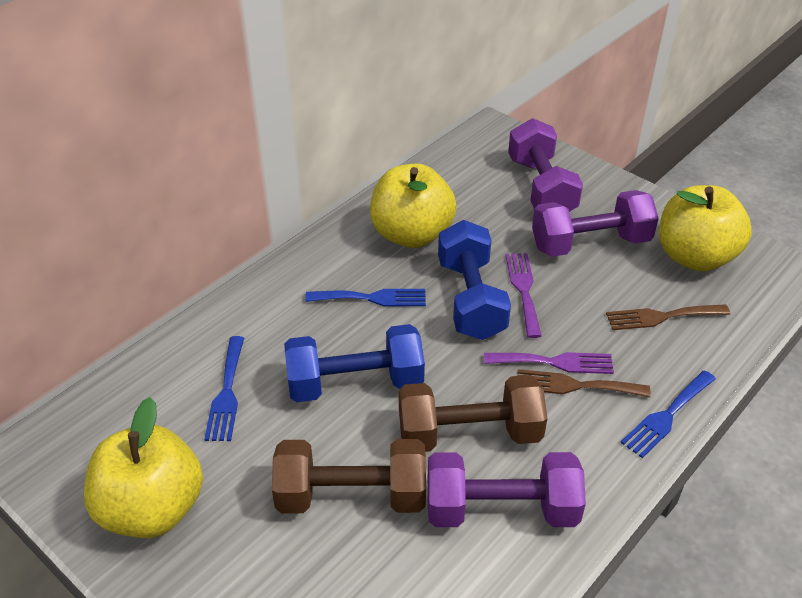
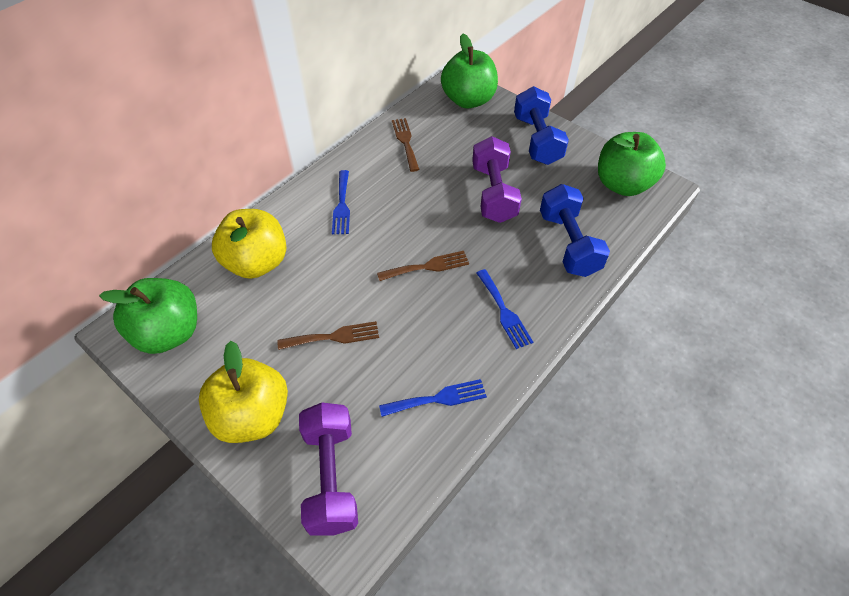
brown dumbbell: [272,439,426,514] [399,375,547,452] = 2 -> none = 0
brown fork: [517,369,650,397] [606,304,730,330] = 2 -> [277,321,379,350] [377,251,469,281] [392,118,420,172] = 3
green apple: none = 0 -> [99,278,197,354] [441,34,498,108] [598,132,666,196] = 3
purple dumbbell: [428,452,586,527] [508,118,583,212] [532,190,659,257] = 3 -> [299,403,358,535] [472,136,522,223] = 2
purple fork: [484,352,614,374] [505,253,541,338] = 2 -> none = 0
yellow apple: [84,397,203,538] [370,164,457,248] [659,185,752,271] = 3 -> [199,341,288,443] [212,209,286,279] = 2

